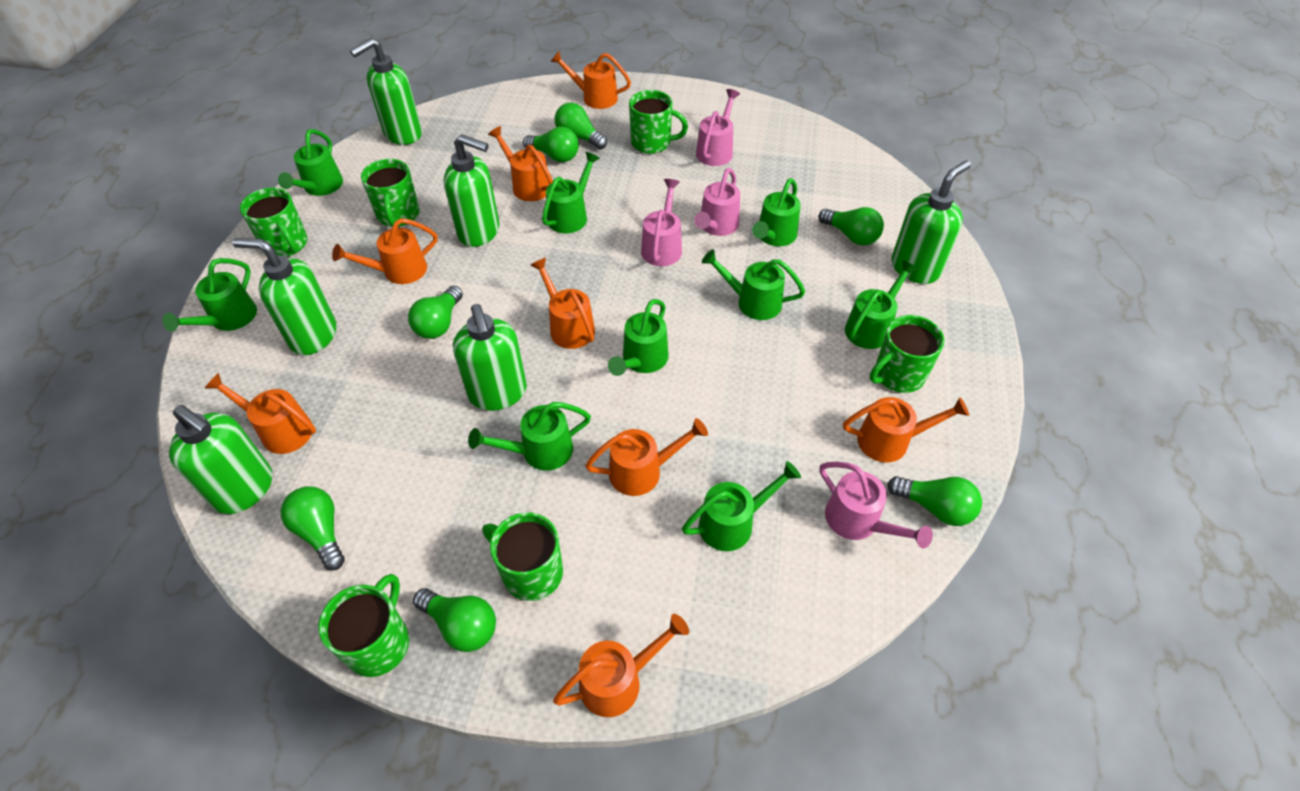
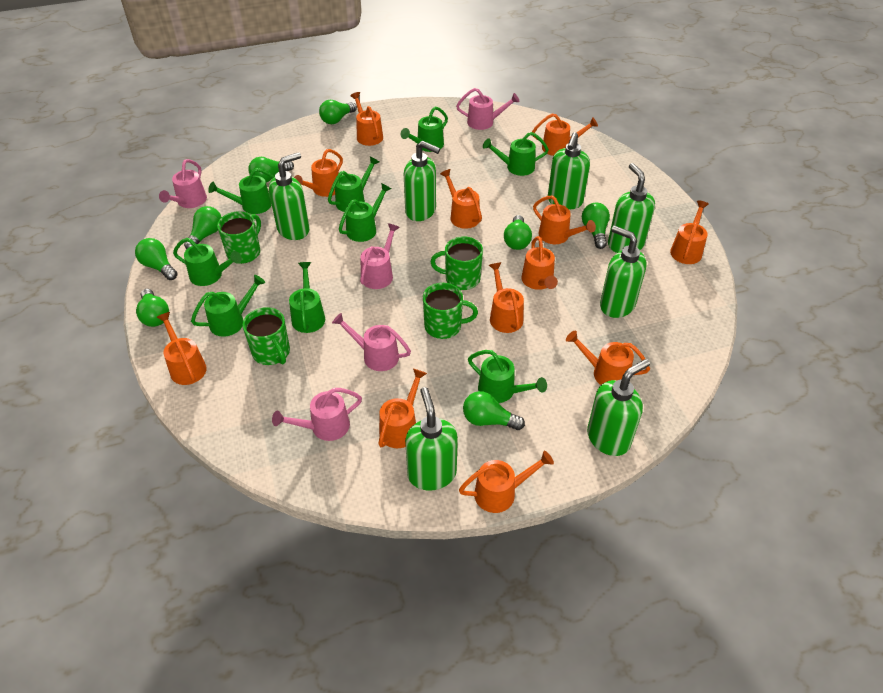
green light bulb: [281,486,345,570] [408,286,463,339] [413,588,496,652] [523,127,579,162] [555,103,607,149] [819,207,884,246] [887,476,982,526] = 7 -> [135,238,178,280] [136,289,169,327] [184,206,221,249] [248,157,294,183] [319,100,357,124] [463,391,525,430] [504,215,532,250] [582,203,610,249] = 8
green mug: [240,188,308,257] [318,574,409,677] [361,159,420,227] [483,512,563,601] [629,90,688,154] [869,315,944,393] = 6 -> [217,211,261,264] [242,307,290,365] [423,283,478,339] [431,237,483,290] = 4
green soap dispenser: [169,405,272,514] [232,238,336,355] [350,38,422,145] [444,134,499,247] [453,304,527,411] [891,161,971,284] = 6 -> [269,152,309,240] [404,141,440,221] [405,387,458,491] [548,132,590,210] [587,359,650,456] [600,225,647,318] [608,163,655,253] = 7
orange watering can: [205,373,316,454] [332,218,438,284] [488,126,553,201] [531,258,595,349] [550,51,631,109] [553,614,689,717] [585,418,708,496] [843,397,969,462] = 8 -> [157,312,207,385] [294,149,343,197] [350,92,383,146] [378,369,427,448] [440,169,482,229] [459,451,554,513] [489,262,524,333] [521,236,558,290] [532,113,598,156] [533,196,596,244] [566,330,650,385] [670,201,709,264] = 12
pink watering can: [641,179,682,266] [694,168,740,236] [696,89,740,166] [820,462,933,548] = 4 -> [159,159,207,208] [272,388,362,441] [332,313,411,371] [360,223,400,289] [456,88,520,130] = 5

